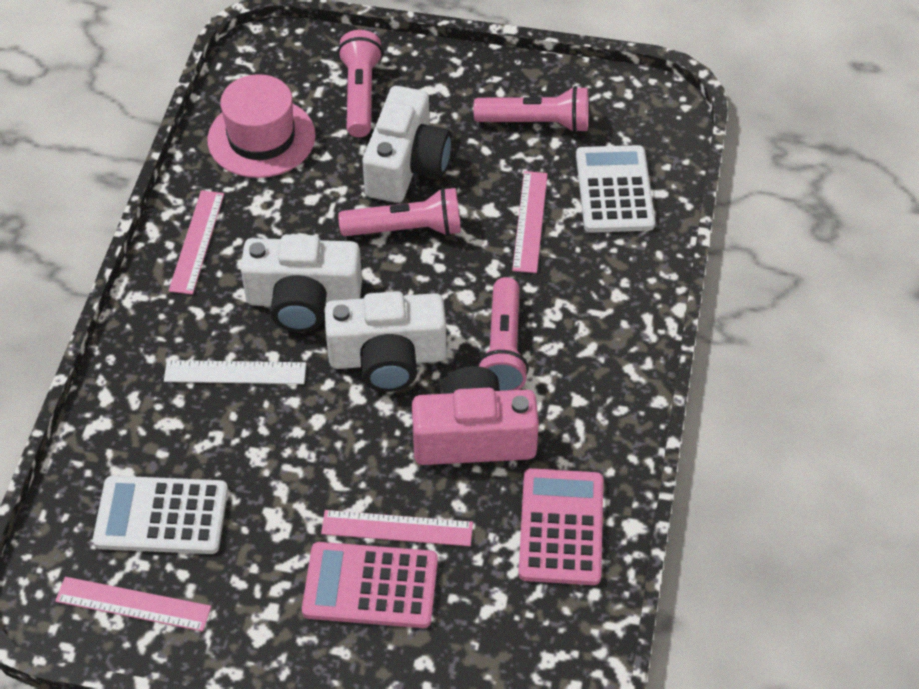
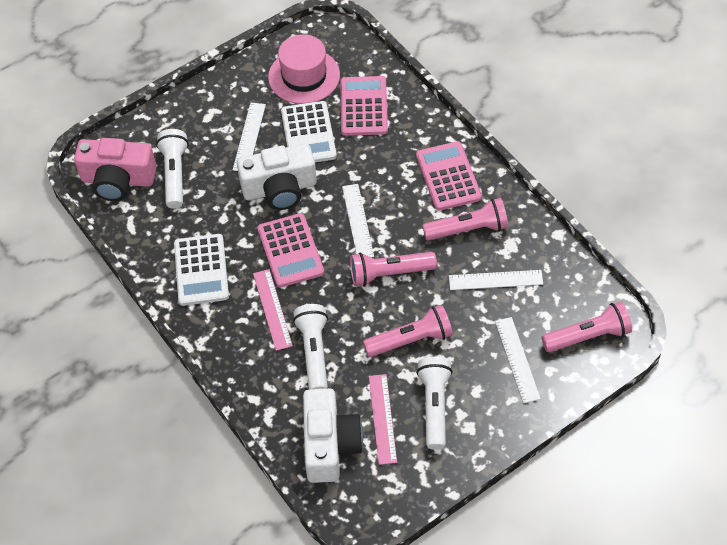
pink calculator: [302,542,438,628] [518,468,603,585] = 2 -> [258,213,324,288] [340,76,388,136] [416,141,482,211] = 3
pink ruler: [55,577,211,632] [169,190,224,295] [321,510,473,546] [512,171,547,273] = 4 -> [253,269,293,351] [369,374,397,465] = 2
white camera: [241,234,362,332] [324,291,447,392] [362,86,452,203] = 3 -> [237,143,317,210] [303,388,363,483] = 2
white flashlight: none = 0 -> [156,129,189,209] [293,304,328,389] [416,357,453,450] = 3
white ruler: [164,360,306,384] = 1 -> [233,103,266,171] [342,184,374,257] [449,270,543,290] [495,317,541,403] = 4

